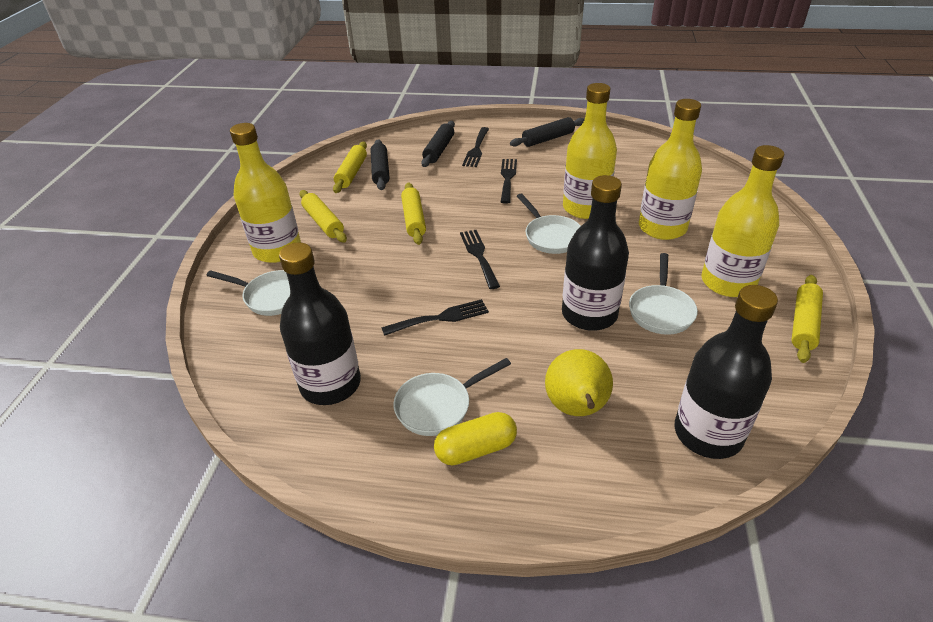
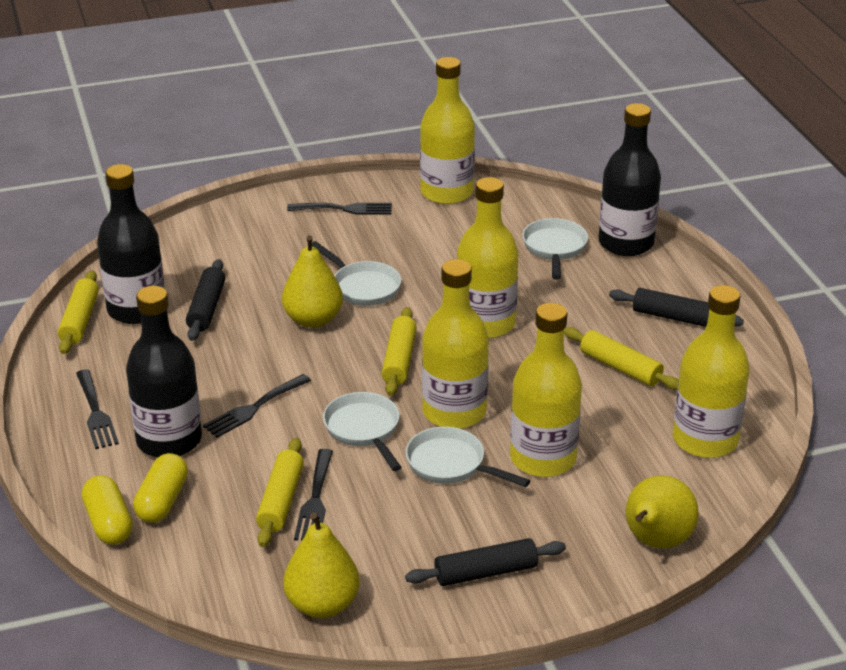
yellow bottle: [230,123,301,263] [563,83,617,219] [639,99,702,240] [701,145,784,297] = 4 -> [420,57,475,204] [422,259,489,429] [457,177,518,338] [510,303,582,477] [673,285,750,458] = 5
yellow capsule: [434,412,517,465] = 1 -> [82,475,133,545] [133,453,188,523] = 2
yellow pear: [545,349,613,416] = 1 -> [282,235,343,328] [283,512,359,618] [626,476,698,548] = 3

